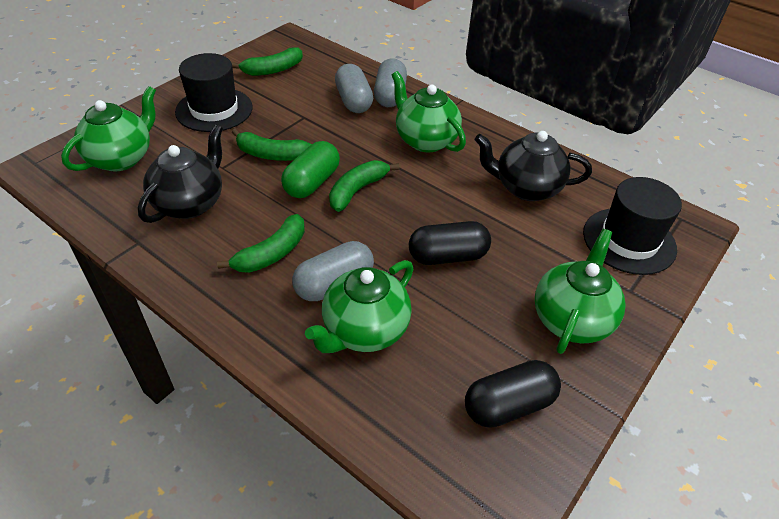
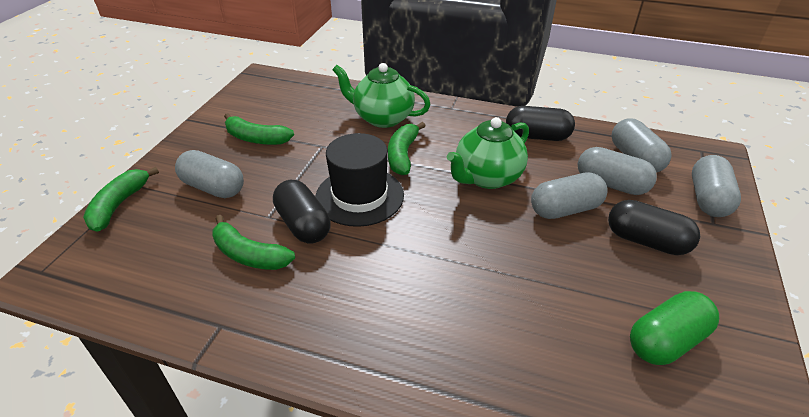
black capsule: [409,221,491,265] [465,360,561,428] = 2 -> [273,180,331,244] [506,106,575,141] [608,200,700,255] = 3
black hat: [175,53,253,132] [583,177,682,275] = 2 -> [315,133,404,227] = 1
black teapot: [138,125,223,223] [475,131,592,201] = 2 -> none = 0
green teapot: [61,86,156,172] [305,260,414,353] [392,71,466,152] [535,229,626,354] = 4 -> [332,63,431,128] [447,117,529,189] = 2
grey capsule: [292,241,374,301] [335,64,373,113] [374,58,407,107] = 3 -> [175,150,244,198] [531,172,608,219] [577,147,657,195] [611,118,672,172] [692,155,741,217] = 5

